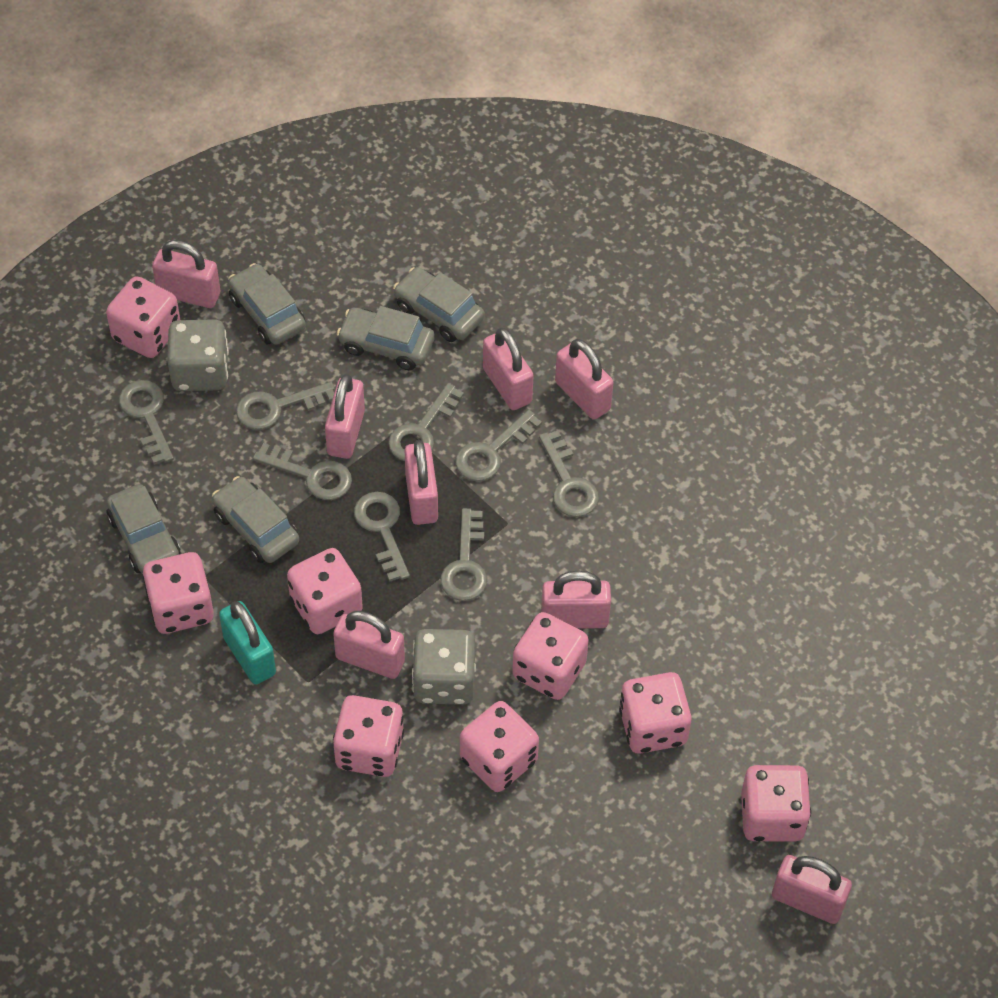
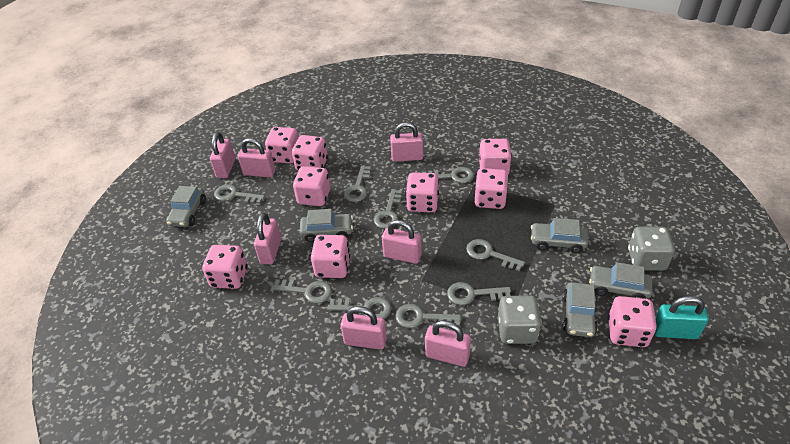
grey key: [119,380,174,465] [236,382,335,430] [253,443,352,500] [354,492,410,582] [388,383,464,461] [440,508,487,601] [455,410,542,481] [539,430,599,517] = 8 -> [214,184,265,204] [271,279,332,303] [327,297,391,319] [344,165,371,202] [374,189,402,229] [395,304,461,328] [422,167,474,183] [447,282,511,305] [466,239,525,271] = 9
pink dice: [106,276,180,358] [142,552,214,634] [287,548,363,634] [333,695,404,777] [460,701,539,792] [512,612,589,700] [619,672,692,754] [741,765,811,842] = 8 -> [202,245,248,289] [265,127,299,164] [292,135,328,171] [293,166,330,206] [311,235,350,278] [406,172,439,212] [474,168,508,209] [479,139,512,174] [608,296,657,347] = 9
pink padlock: [152,240,220,308] [325,374,365,459] [333,611,405,679] [405,440,438,525] [483,328,534,410] [541,571,611,629] [555,339,613,420] [772,855,852,924] = 8 -> [210,132,235,178] [237,138,275,178] [254,213,281,264] [341,306,387,350] [382,220,421,264] [390,122,423,162] [425,320,471,367] = 7

